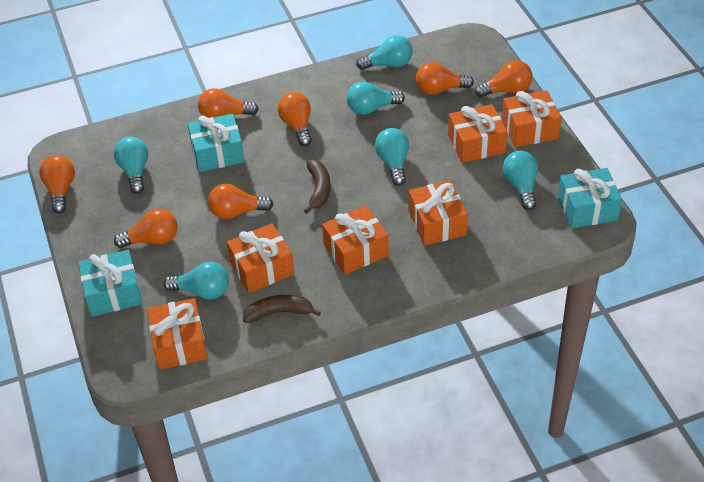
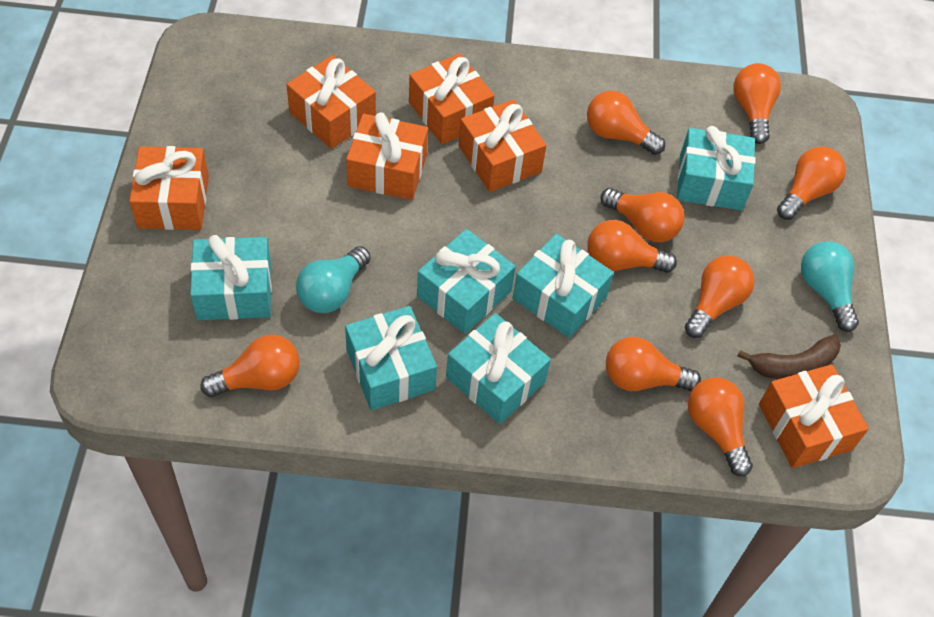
brown banana: [243,295,321,323] [304,160,330,213] = 2 -> [737,334,841,379] = 1
orange light bulb: [39,155,75,214] [114,209,177,248] [198,88,259,118] [208,184,273,219] [278,92,312,146] [416,62,474,95] [475,60,532,98] = 7 -> [201,335,300,397] [587,91,665,155] [587,220,677,273] [600,188,685,243] [606,337,701,391] [685,255,755,338] [688,377,753,477] [733,63,781,144] [777,146,846,220] = 9
turquoise gift: [78,250,142,317] [188,114,245,172] [557,168,622,228] = 3 -> [190,235,272,320] [345,306,437,410] [417,229,516,334] [446,313,551,424] [513,234,614,338] [677,126,755,211] = 6
turquoise light bulb: [114,137,148,194] [164,262,229,300] [347,82,405,115] [356,35,413,70] [375,128,409,186] [503,151,538,210] = 6 -> [296,246,371,313] [801,241,859,332] = 2

